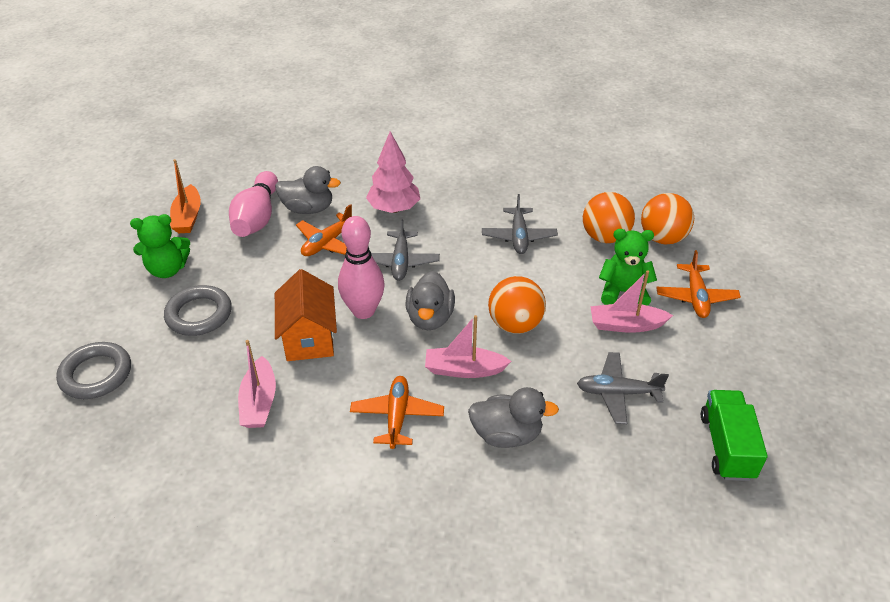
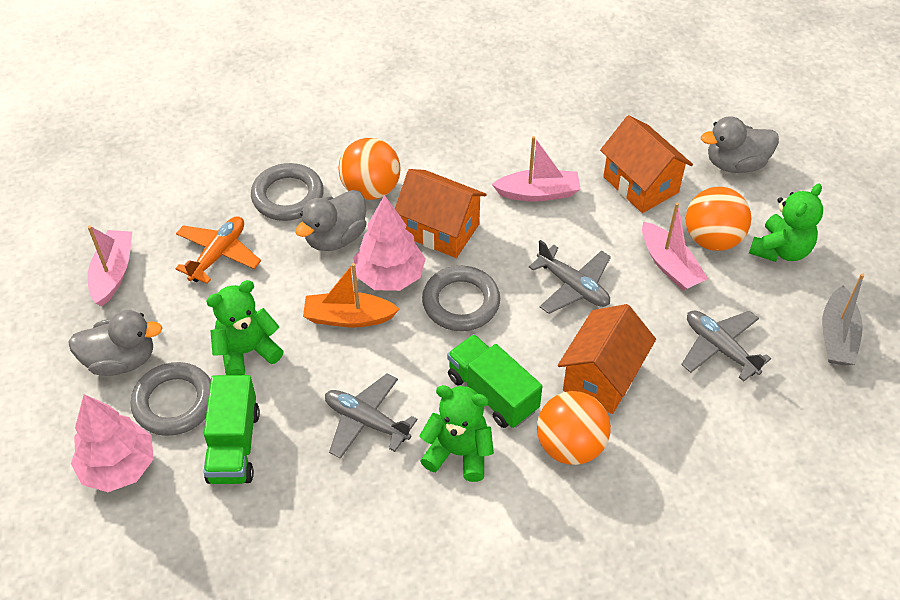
green teddy bear: [130,214,190,278] [599,229,657,306] = 2 -> [206,280,284,375] [419,385,494,482] [749,184,823,262] = 3
green truck: [701,390,768,481] = 1 -> [203,375,260,484] [447,334,542,428] = 2
grey boat: none = 0 -> [822,273,864,365] = 1
grey ring: [56,342,131,399] [164,285,232,336] = 2 -> [131,362,211,436] [251,163,324,221] [422,266,500,331] = 3
orange house: [275,269,337,361] = 1 -> [395,169,487,258] [558,304,656,414] [600,115,693,213] = 3
orange plane: [296,204,352,256] [350,376,444,449] [656,250,741,318] = 3 -> [175,216,261,284] = 1
pink bowling pin: [229,171,278,237] [338,216,385,319] = 2 -> none = 0
pink tree: [366,131,420,213] = 1 -> [71,394,154,492] [353,195,426,291] = 2

